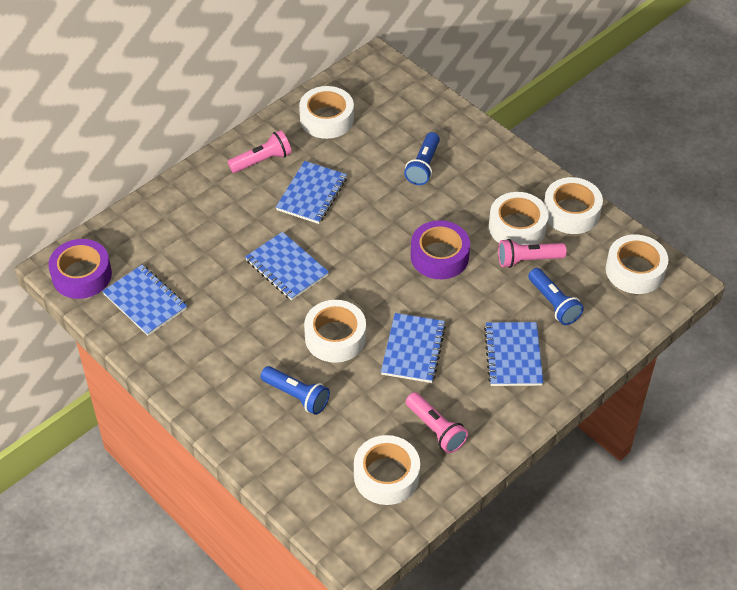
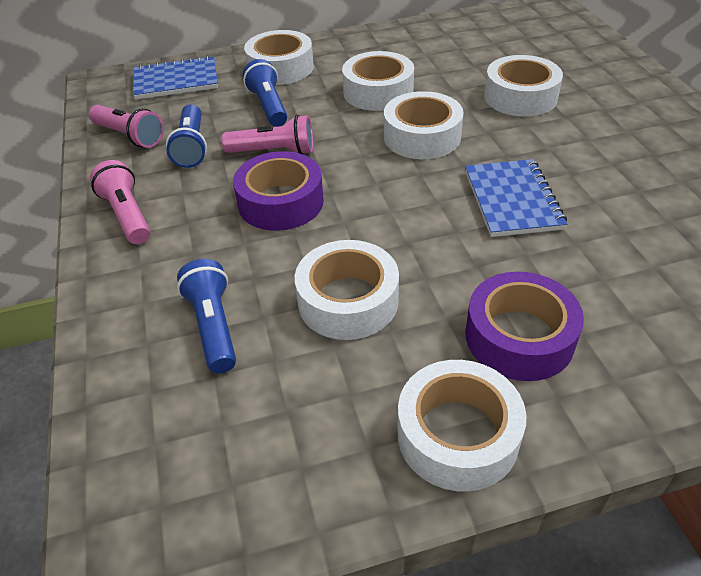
blue notebook: [102,265,187,336] [245,232,329,301] [276,161,347,224] [381,313,446,383] [484,322,544,386] = 5 -> [133,56,218,100] [465,159,567,237] = 2

